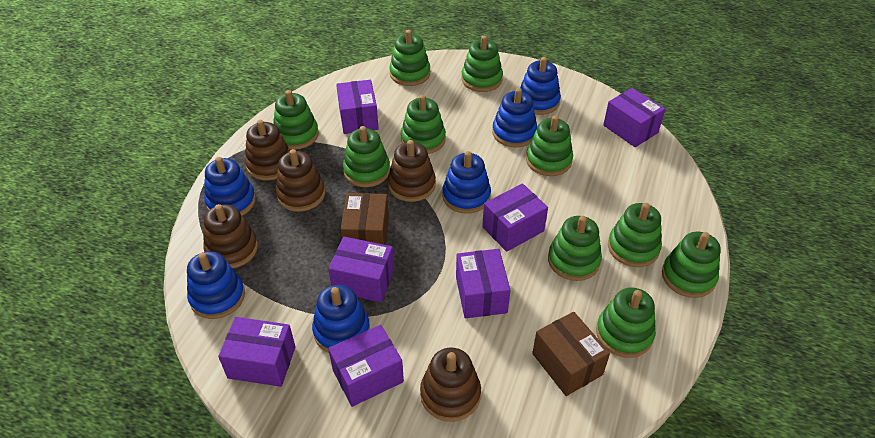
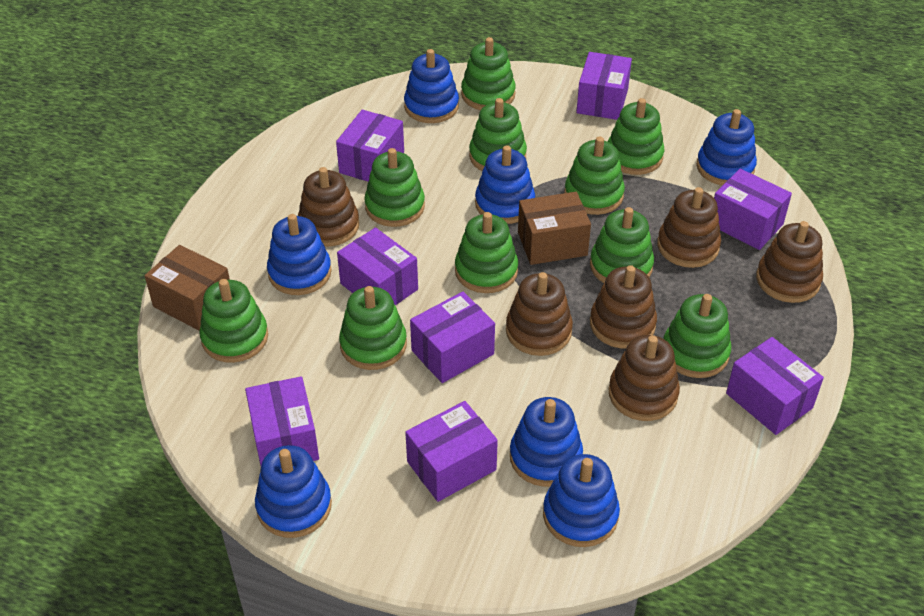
blue stacking toy: [187,251,245,319] [204,157,256,216] [312,285,370,353] [442,151,491,214] [492,88,537,148] [520,57,561,115] = 6 -> [255,445,332,538] [267,214,332,295] [404,49,459,123] [475,145,535,224] [510,397,583,487] [543,454,620,547] [696,109,757,186] = 7
brown stacking toy: [203,204,258,268] [245,120,290,181] [275,149,325,212] [388,140,436,202] [420,347,481,422] = 5 -> [298,167,359,246] [506,272,573,356] [590,265,657,349] [609,335,680,421] [657,187,721,268] [756,221,823,303] = 6
purple box: [218,317,295,387] [328,237,394,303] [328,325,404,407] [336,80,379,134] [456,249,511,318] [482,184,548,252] [603,88,665,147] = 7 -> [245,376,319,466] [336,110,404,182] [337,228,418,305] [405,401,498,502] [410,292,495,383] [576,52,632,120] [714,169,792,250] [726,337,824,435] = 8

